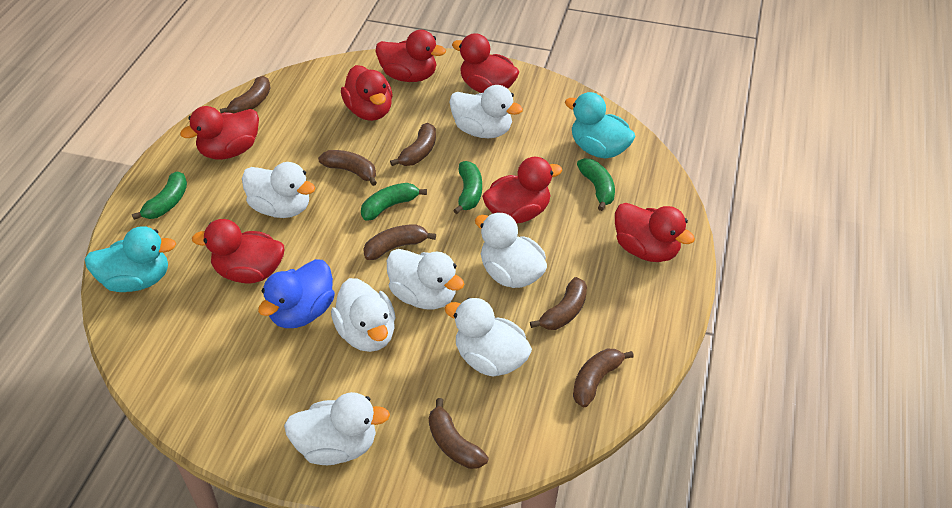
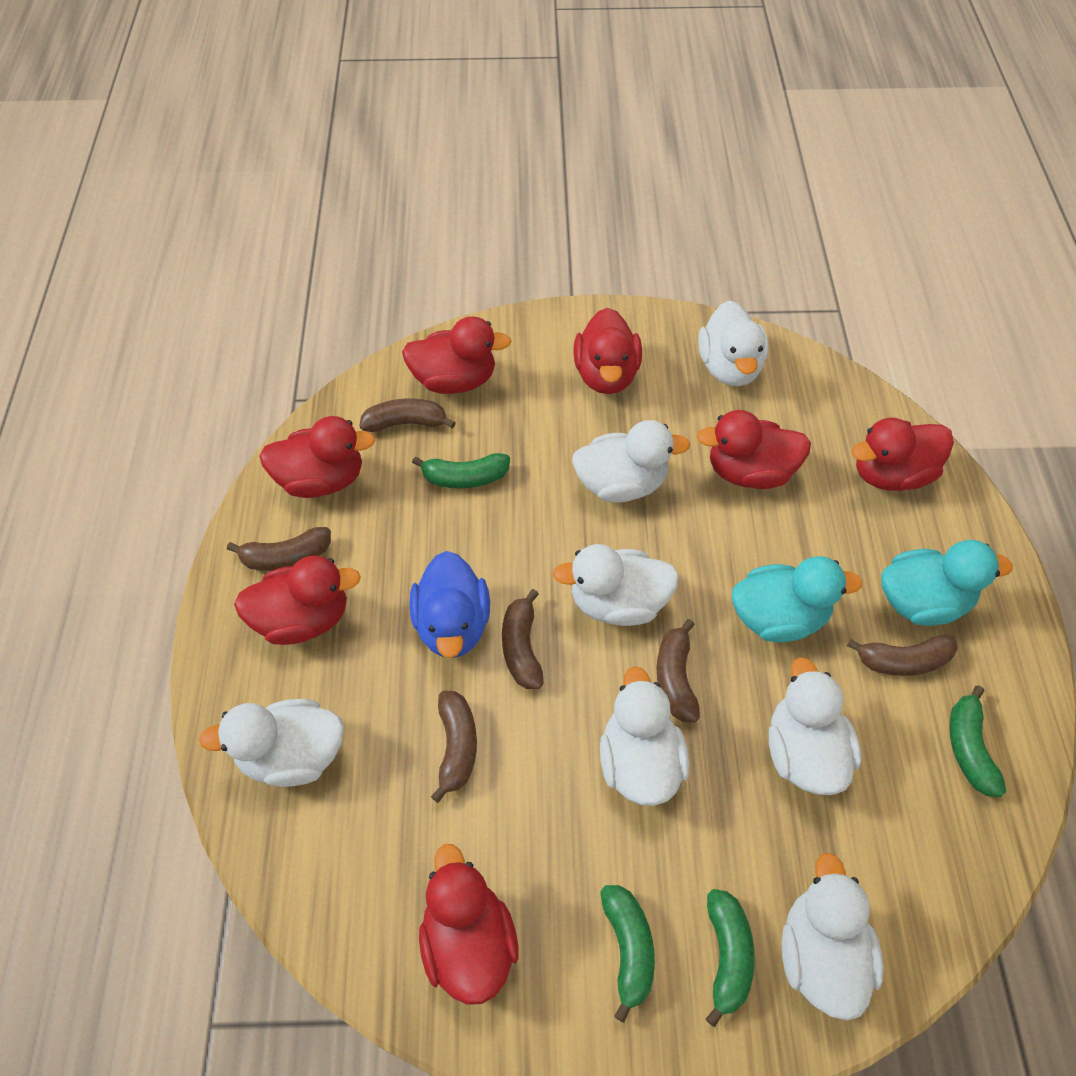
brown banana: [220,76,271,114] [318,150,377,186] [363,224,436,260] [390,123,436,166] [429,398,489,469] [530,277,587,330] [573,349,634,407] = 7 -> [227,527,331,571] [359,398,456,432] [431,691,477,803] [502,589,544,689] [657,619,700,722] [847,635,958,676] = 6

